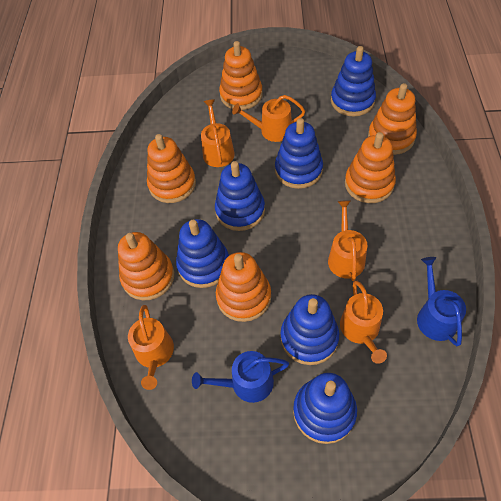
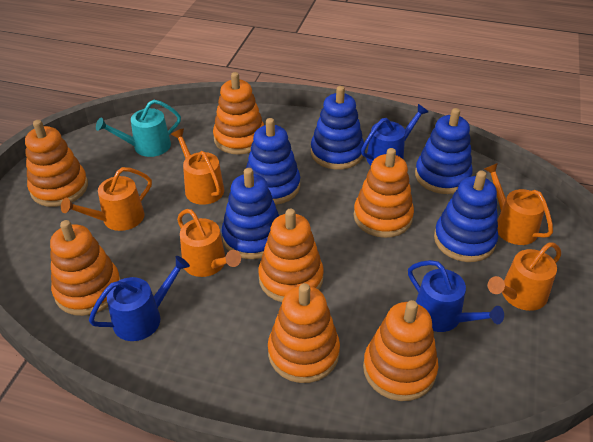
blue stacking toy: [176,219,229,288] [215,161,265,231] [275,118,323,189] [280,294,339,365] [293,373,357,444] [331,46,376,116] = 6 -> [221,168,279,259] [246,118,300,205] [311,86,364,170] [415,108,473,194] [434,170,498,262] = 5
blue watering can: [192,351,289,403] [417,257,466,346] = 2 -> [89,256,190,341] [361,104,428,165] [408,260,504,332] = 3
orange stacking toy: [118,232,174,300] [147,134,196,203] [216,252,271,322] [219,41,263,110] [345,132,396,203] [368,83,417,155] = 6 -> [25,120,88,207] [50,220,121,316] [213,72,264,155] [258,209,324,302] [268,283,340,383] [354,148,414,238] [363,300,438,401] = 7
turquoise watering can: none = 0 -> [96,100,181,157] = 1

